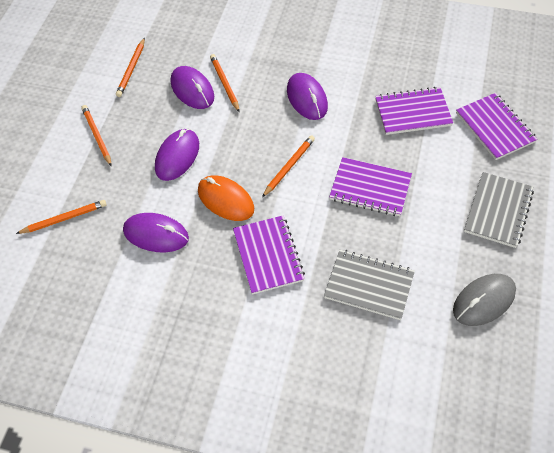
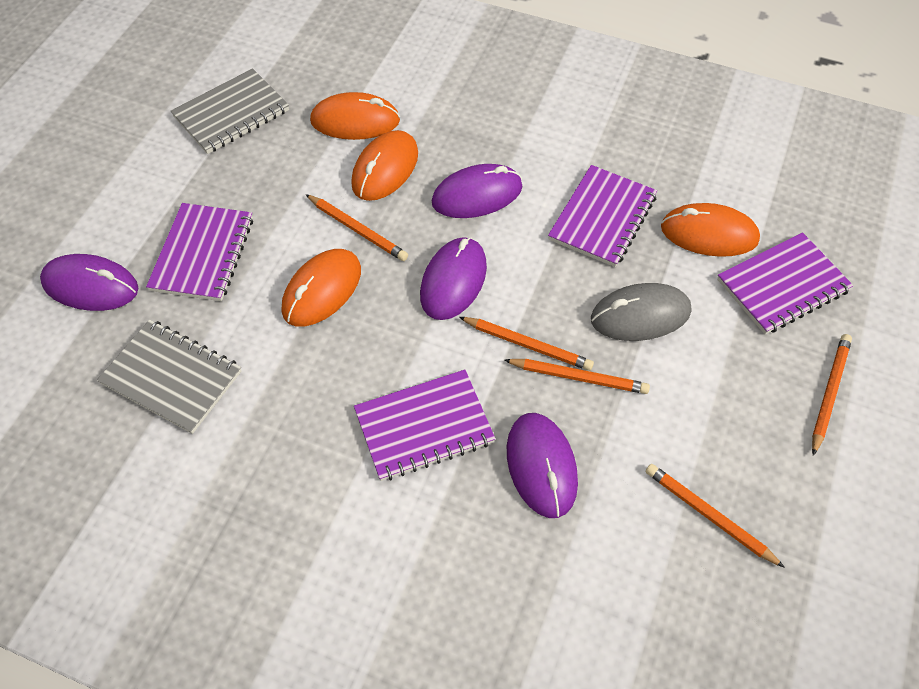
orange mouse: [198,175,254,221] = 1 -> [282,249,361,327] [310,92,400,140] [351,130,418,201] [661,203,760,257] = 4

